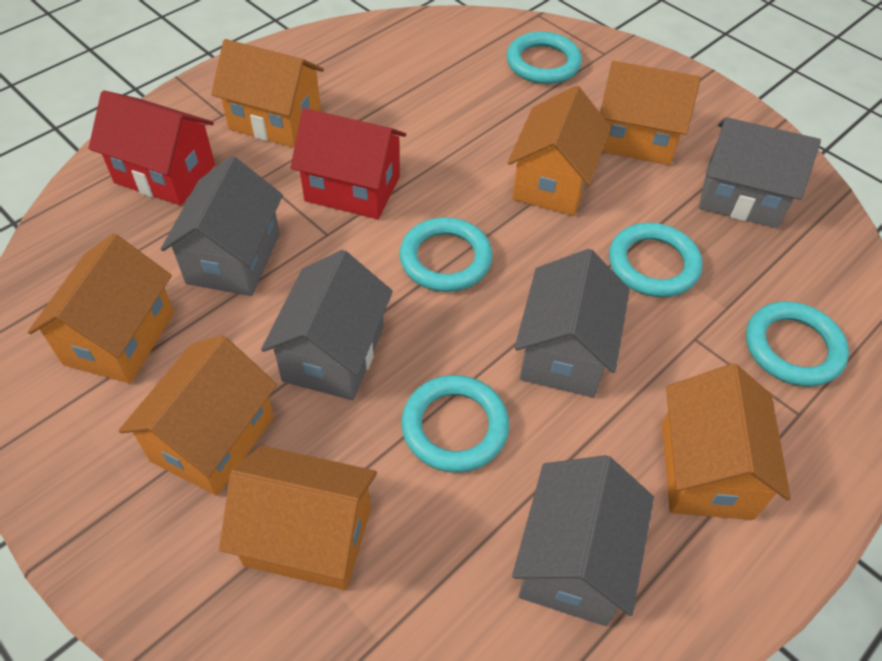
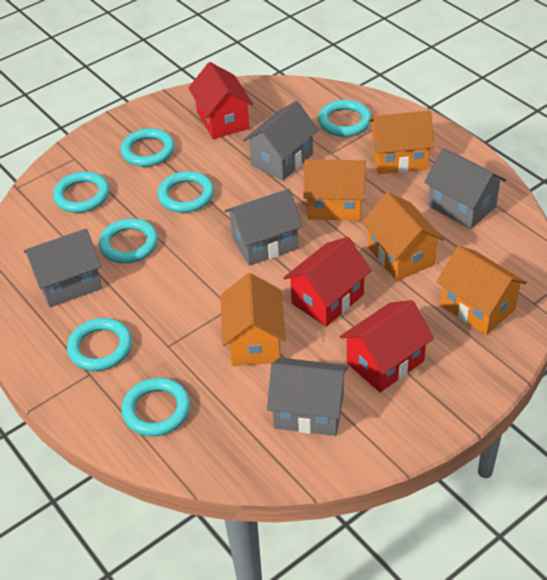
orange house: [28,233,174,384] [119,335,277,496] [211,39,324,148] [219,446,377,590] [508,86,611,216] [600,61,701,165] [662,364,791,520] = 7 -> [221,273,286,366] [303,159,366,221] [362,192,444,281] [369,110,435,174] [436,246,527,335] = 5
red house: [88,90,215,205] [290,108,406,219] = 2 -> [188,62,253,139] [284,237,371,327] [340,300,434,392] = 3
turquoise ring: [399,217,493,292] [401,375,509,473] [507,31,582,84] [609,223,703,297] [746,301,849,387] = 5 -> [53,171,109,213] [67,318,132,371] [99,218,158,263] [120,128,174,167] [121,378,190,436] [157,171,214,213] [318,100,372,137] = 7

